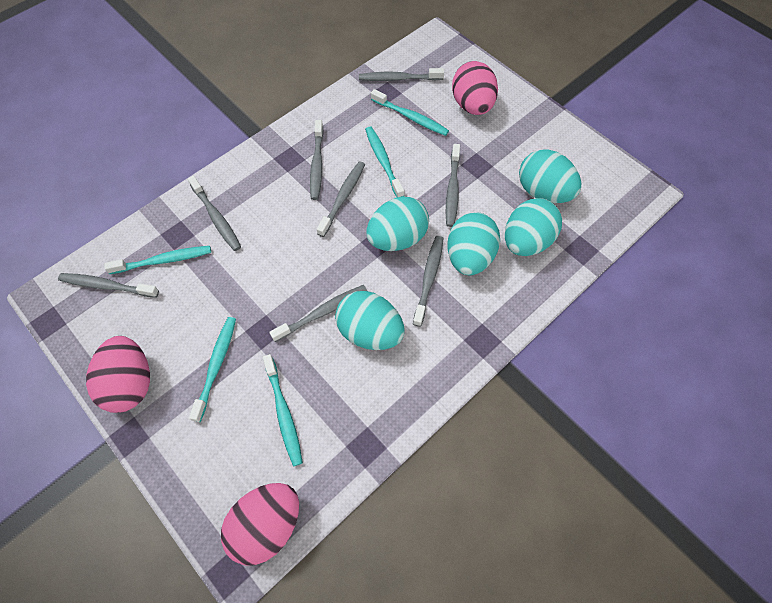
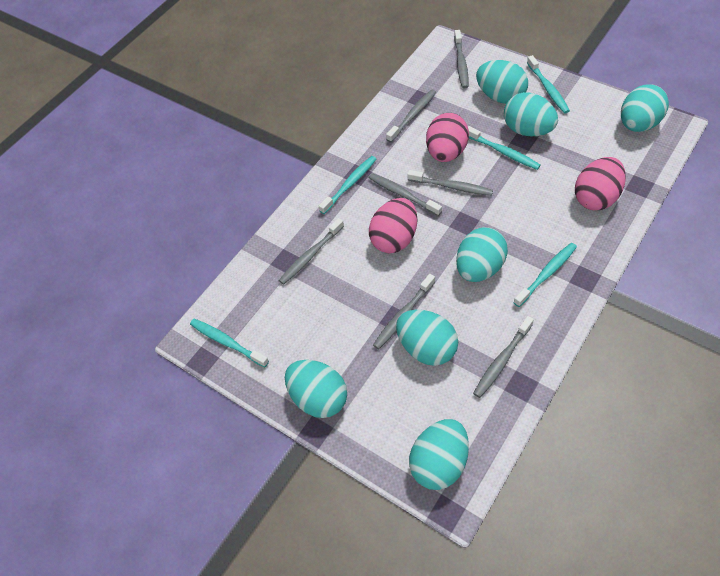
grey toothbrush: [58,273,159,298] [188,176,241,251] [269,285,367,342] [310,120,324,200] [317,161,365,237] [359,68,444,81] [413,236,444,327] [446,144,460,227] = 8 -> [279,218,344,285] [368,173,442,216] [373,274,435,349] [386,89,436,142] [407,170,493,196] [454,30,468,88] [473,316,534,398] = 7
turquoise egg: [335,291,404,350] [366,196,429,251] [447,212,500,275] [505,198,562,256] [519,150,581,203] = 5 -> [285,360,347,418] [396,310,458,366] [409,419,469,490] [456,227,508,282] [476,60,528,104] [504,92,558,136] [621,85,669,132] = 7

